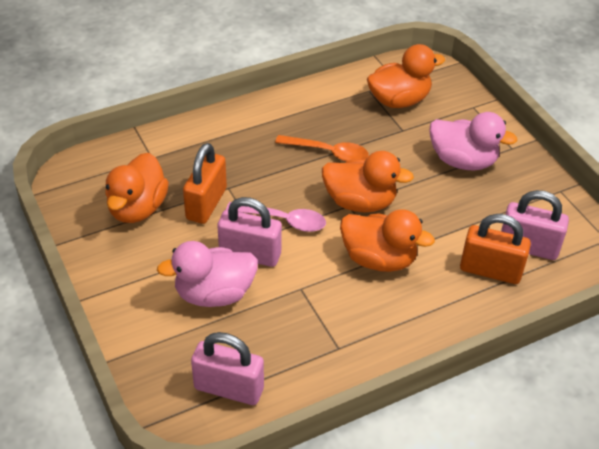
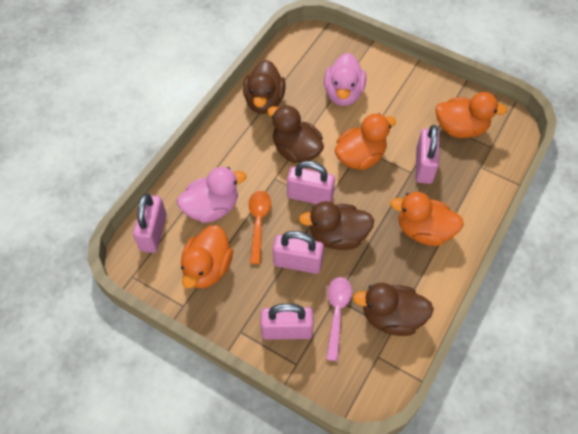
brown duck: none = 0 -> [243,60,286,114] [267,105,324,163] [299,201,374,250] [353,283,434,336] = 4
orange padlock: [183,143,227,224] [460,214,531,284] = 2 -> none = 0
pink padlock: [191,332,264,405] [217,197,282,267] [501,190,569,260] = 3 -> [133,194,167,253] [261,303,314,340] [273,231,324,274] [287,161,335,204] [415,125,439,184] = 5

